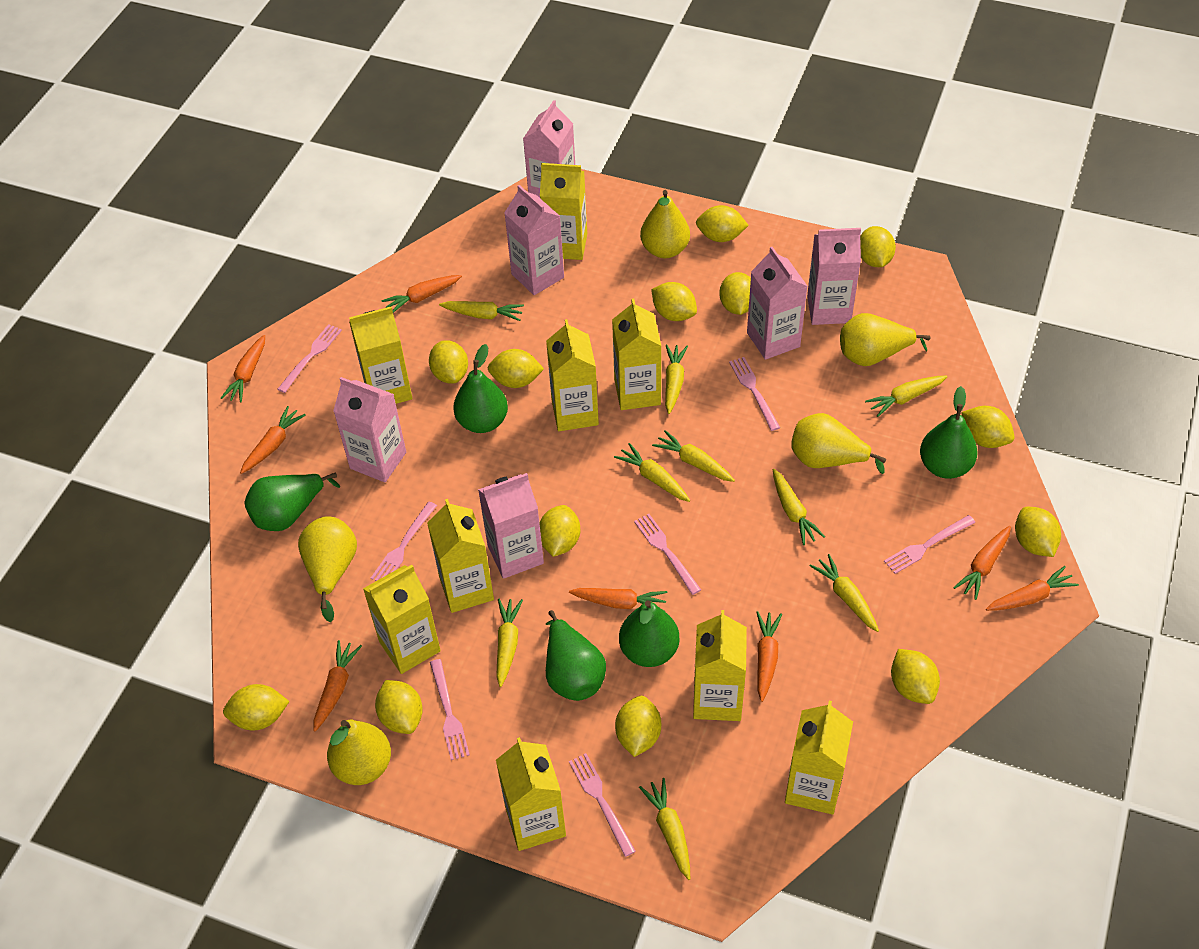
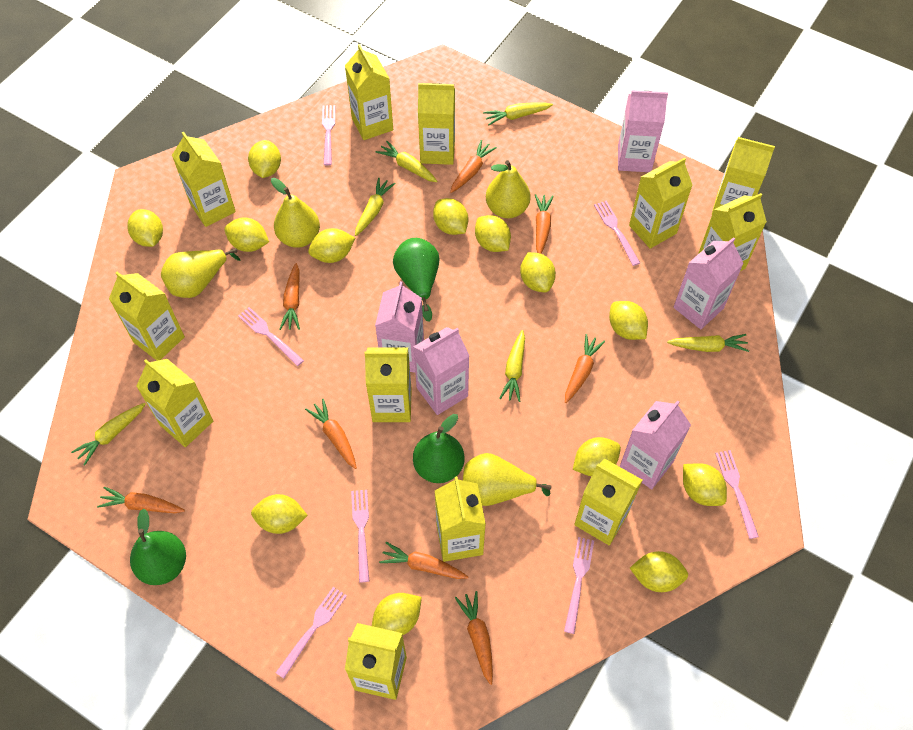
green pear: [244,473,340,531] [453,344,508,433] [546,610,606,701] [619,601,679,667] [920,386,977,479] = 5 -> [130,509,186,585] [393,238,440,322] [413,414,464,483] = 3
pink carton: [333,377,406,482] [478,473,544,579] [504,185,564,295] [523,100,575,198] [747,247,808,360] [807,228,861,325] = 6 -> [375,281,424,372] [413,327,469,415] [618,90,668,172] [620,400,691,489] [674,237,744,329] = 5
yellow carrot: [439,301,524,321] [496,599,523,687] [614,443,690,502] [639,778,690,880] [652,430,735,482] [665,344,688,414] [773,469,825,545] [809,554,879,632] [865,376,947,417] = 9 -> [71,403,145,466] [355,177,396,236] [376,141,437,182] [483,102,553,125] [499,330,525,402] [667,334,749,352] = 6
yellow carton: [349,307,412,404] [363,565,441,674] [427,499,494,613] [496,737,566,851] [540,163,587,260] [546,319,599,431] [612,298,661,410] [693,610,747,721] [785,701,853,815] = 9 -> [109,272,185,361] [136,359,213,447] [172,131,236,227] [345,44,393,140] [345,623,407,700] [365,347,412,422] [418,83,455,165] [435,476,486,562] [574,458,642,545] [629,157,693,249] [698,193,767,271] [712,137,775,214] = 12
yellow pear: [298,516,357,622] [327,720,391,785] [640,190,690,258] [791,413,886,474] [840,313,930,366] = 5 -> [161,248,240,298] [271,178,320,248] [463,453,551,506] [486,160,531,218] = 4

